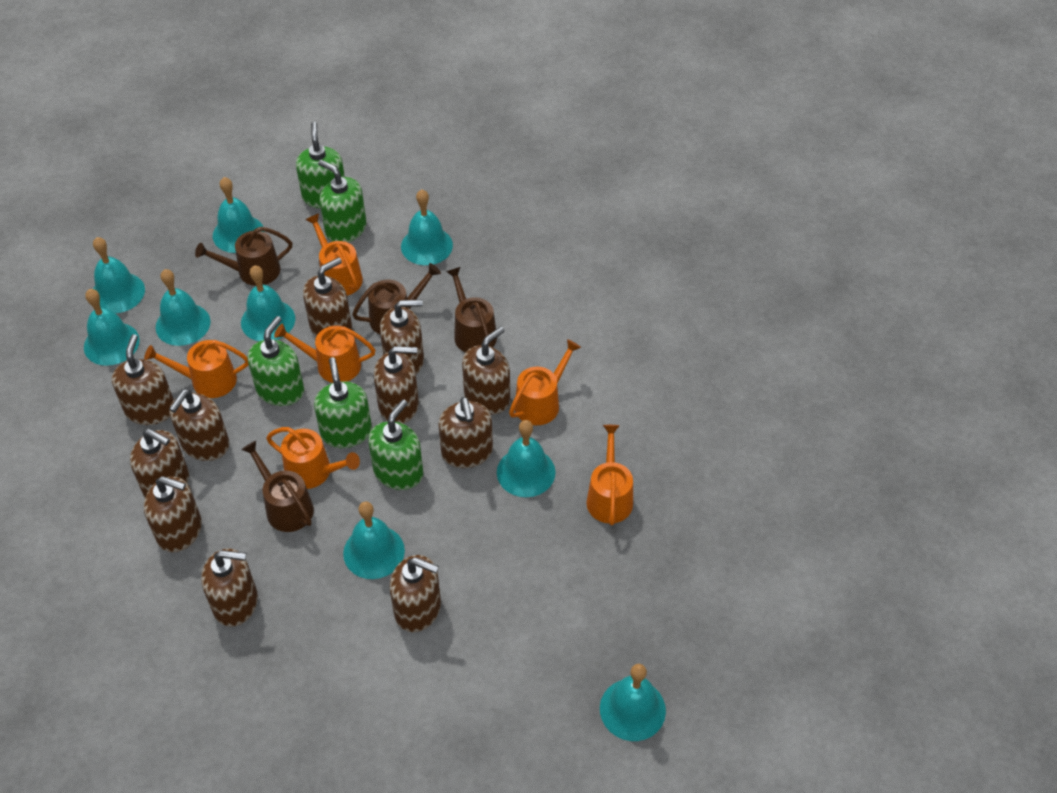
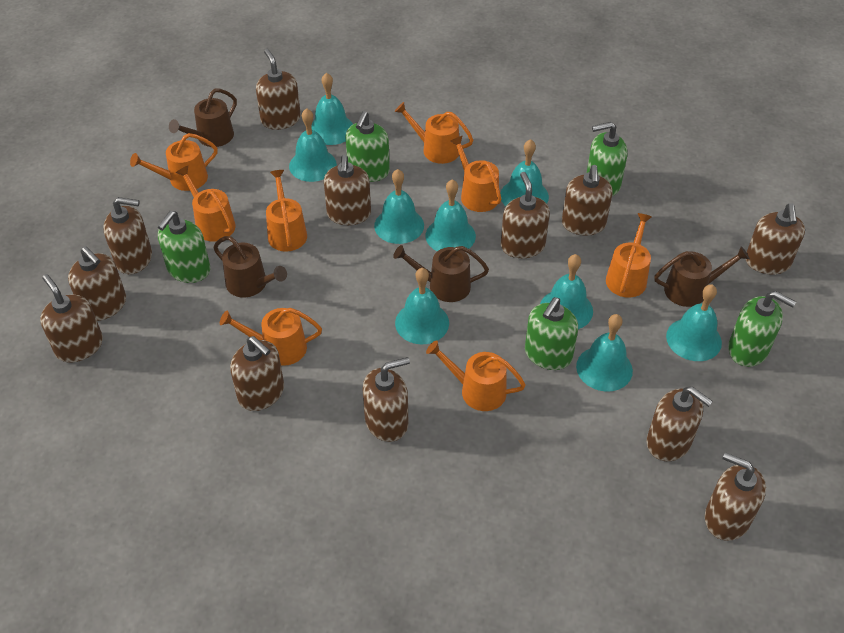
brown soap dispenser: [112,334,174,425] [130,429,189,497] [144,476,202,552] [169,389,229,461] [201,548,258,627] [303,257,352,337] [374,346,419,424] [380,300,424,374] [390,555,441,632] [438,397,493,468] [462,326,510,415] = 11 -> [40,274,103,362] [68,247,126,321] [103,197,152,274] [230,336,284,411] [256,49,301,130] [324,155,371,225] [363,357,410,442] [501,172,550,258] [562,165,613,236] [647,387,713,461] [705,452,766,541] [746,203,805,275] = 12
orange watering can: [144,340,249,398] [266,427,360,489] [274,323,375,383] [305,214,363,296] [509,339,581,425] [586,425,633,525] = 6 -> [130,133,218,191] [176,166,236,242] [220,308,322,366] [266,170,307,252] [395,102,473,164] [426,340,526,411] [450,136,501,212] [606,213,652,297] = 8

